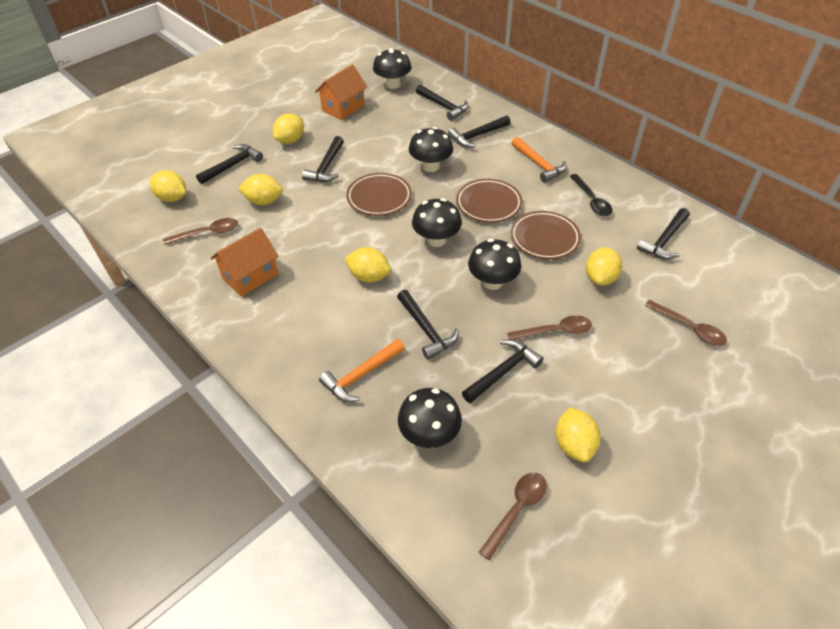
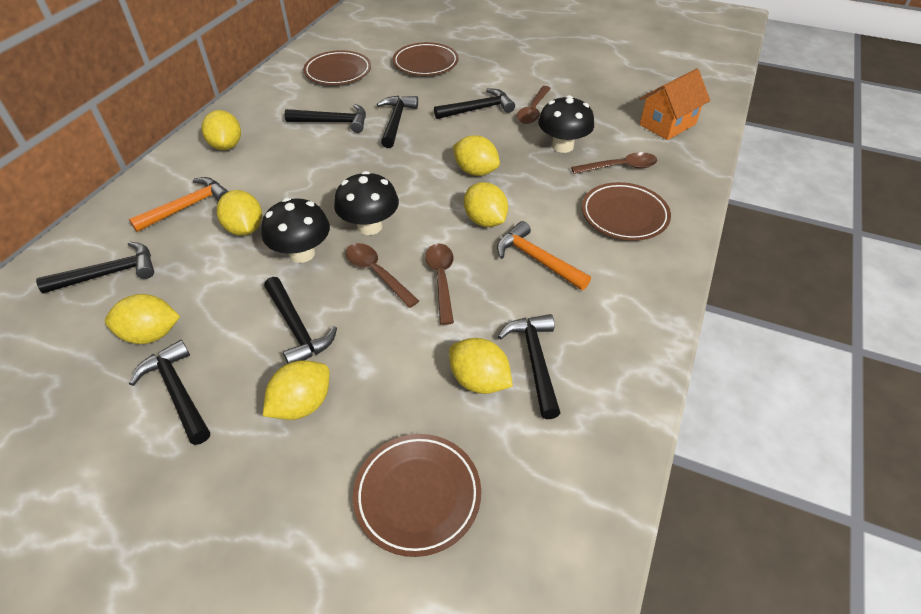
black mushroom: [373,48,411,89] [398,388,462,448] [409,127,453,172] [412,198,462,247] [468,239,521,290] = 5 -> [261,198,330,263] [334,171,399,235] [538,95,594,153] = 3
black spoon: [570,174,613,216] = 1 -> none = 0
brown plate: [346,173,412,216] [456,179,523,223] [511,211,581,259] = 3 -> [303,50,371,85] [353,434,481,557] [393,42,458,76] [582,182,671,241] = 4
orange house: [211,228,279,297] [315,64,367,120] = 2 -> [640,69,710,140] = 1
yellow lemon: [150,170,186,202] [238,174,283,205] [273,113,304,144] [344,247,391,283] [556,407,600,463] [586,247,622,286] = 6 -> [105,294,180,344] [202,110,241,150] [217,190,262,236] [263,360,330,420] [449,338,513,394] [453,135,500,176] [464,182,508,227] = 7

